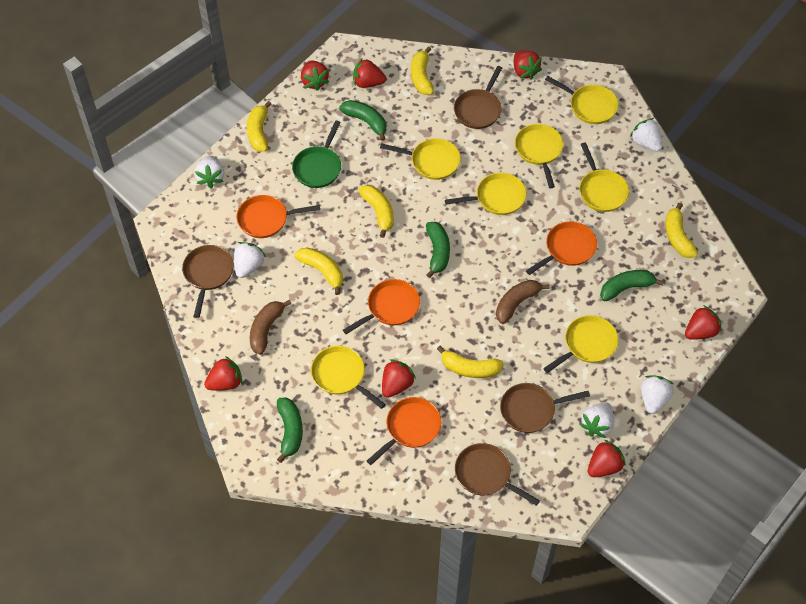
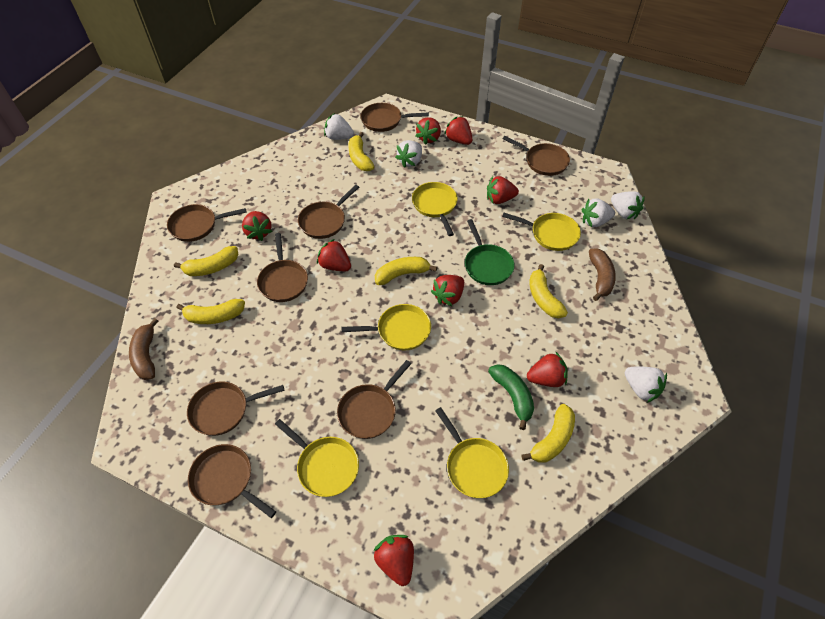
brown pan: [182,245,234,318] [454,66,502,129] [455,443,540,506] [500,383,590,433] = 4 -> [167,204,247,242] [187,381,285,436] [188,444,276,518] [257,233,308,302] [298,185,359,239] [337,360,411,439] [361,103,429,132] [503,136,570,176] = 8
green banana: [277,398,303,463] [339,100,386,141] [426,222,450,278] [600,270,664,301] = 4 -> [488,364,534,430] = 1
orange pan: [237,195,320,238] [343,279,420,334] [367,397,441,465] [526,221,597,275] = 4 -> none = 0
red strawberry: [204,356,243,391] [301,61,329,91] [353,59,386,88] [382,360,416,398] [514,51,542,80] [588,440,626,477] [685,305,721,340] = 7 -> [242,211,272,241] [317,239,351,271] [373,535,414,586] [415,117,441,145] [431,275,464,306] [444,116,473,145] [487,176,519,204] [527,351,568,387] = 8
yellow pan: [311,346,386,409] [380,138,461,180] [445,173,526,215] [515,124,563,188] [543,315,618,373] [545,76,618,124] [579,142,629,212] = 7 -> [275,419,359,497] [342,304,431,350] [412,182,458,236] [436,407,509,498] [502,213,581,251] = 5

